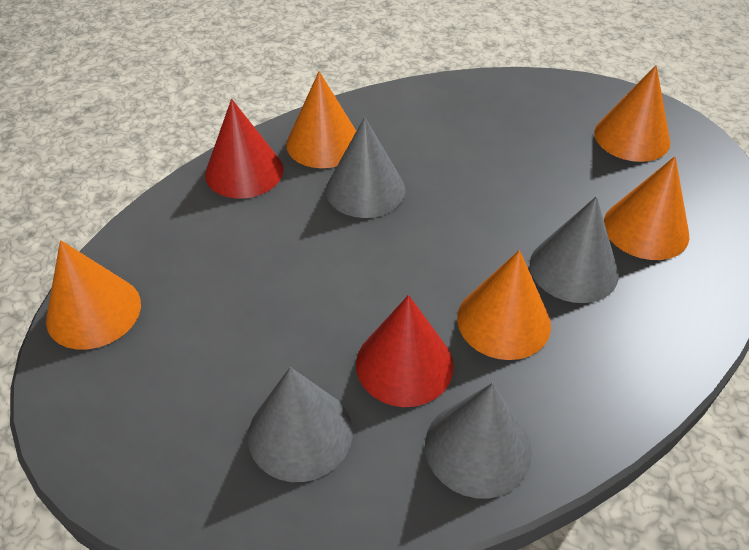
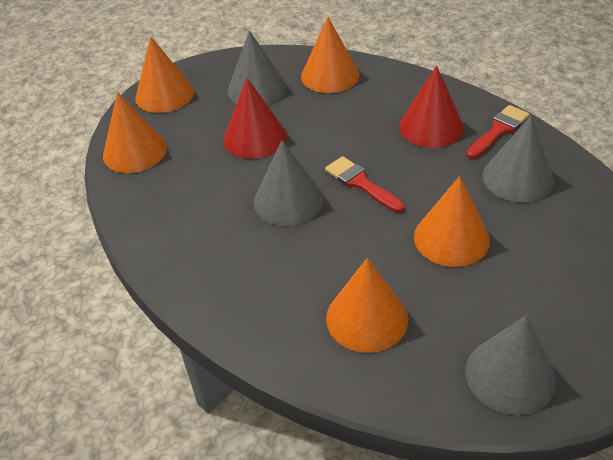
red brush: none = 0 -> [325,156,404,213] [466,105,530,159] = 2

